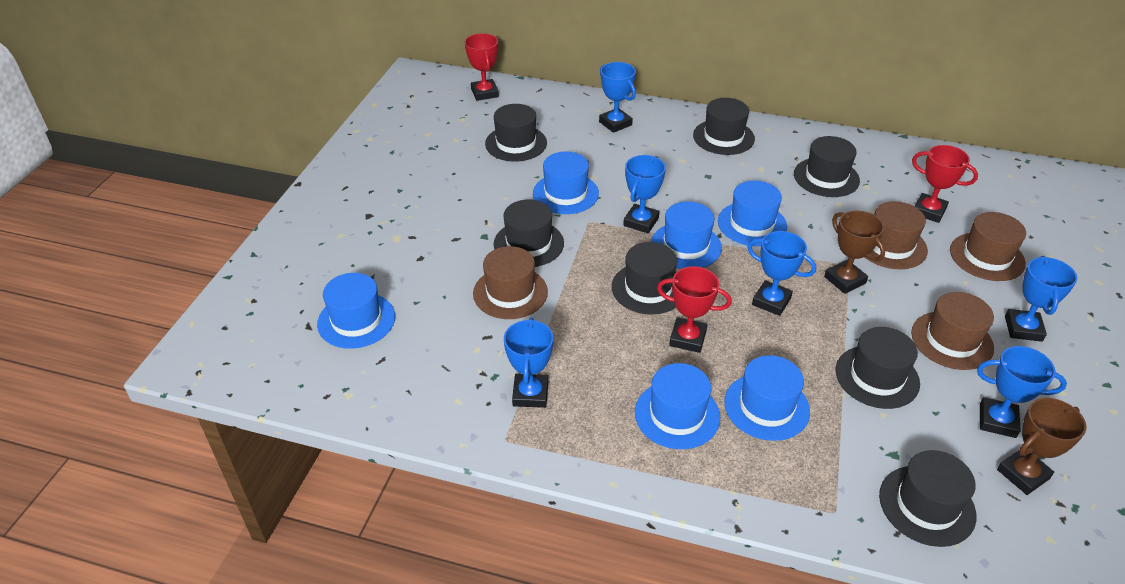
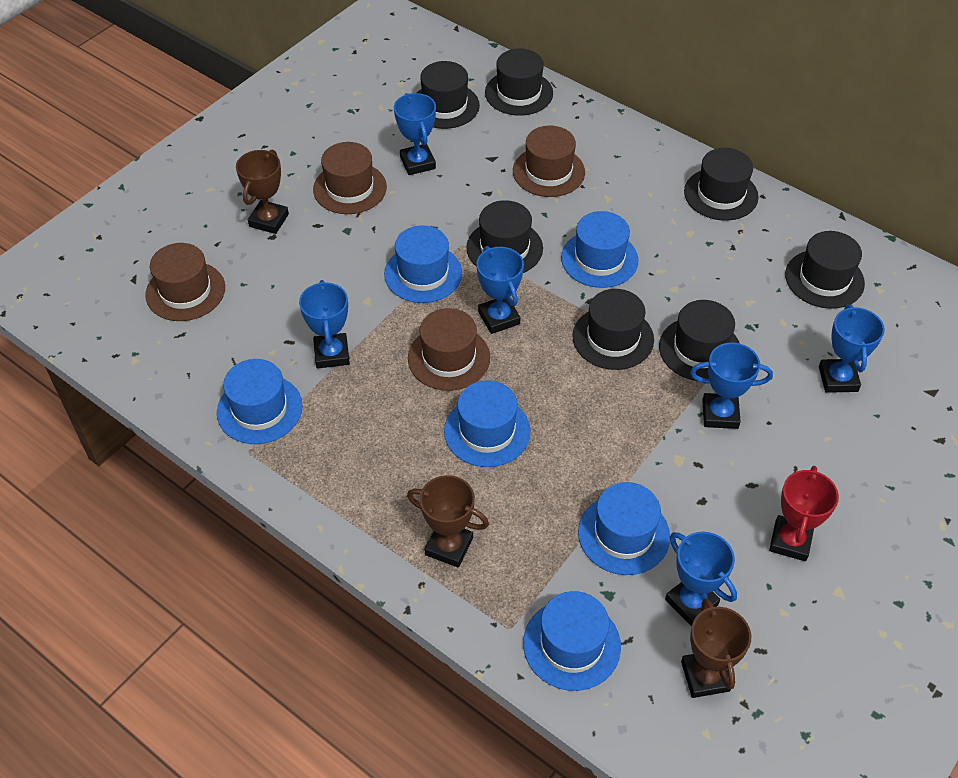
brown trophy: [824,210,885,294] [997,398,1087,495] = 2 -> [236,149,289,234] [407,475,489,568] [681,598,751,698] = 3
red trophy: [465,33,499,101] [657,266,732,353] [912,145,978,223] = 3 -> [769,466,839,561] = 1

